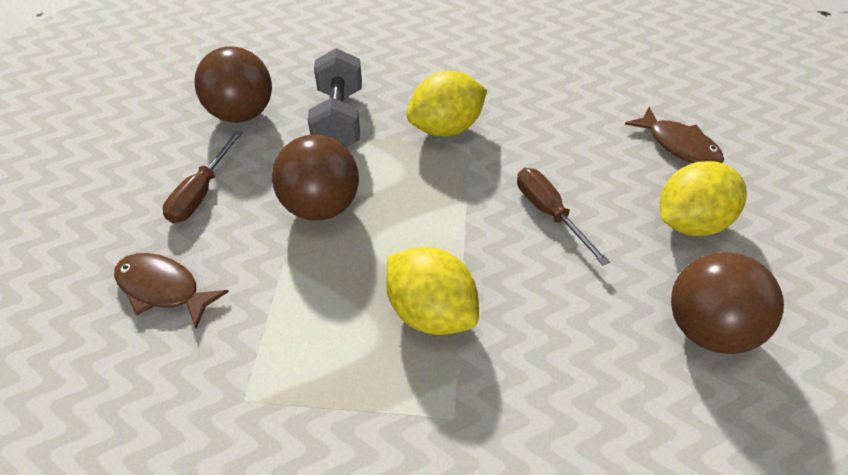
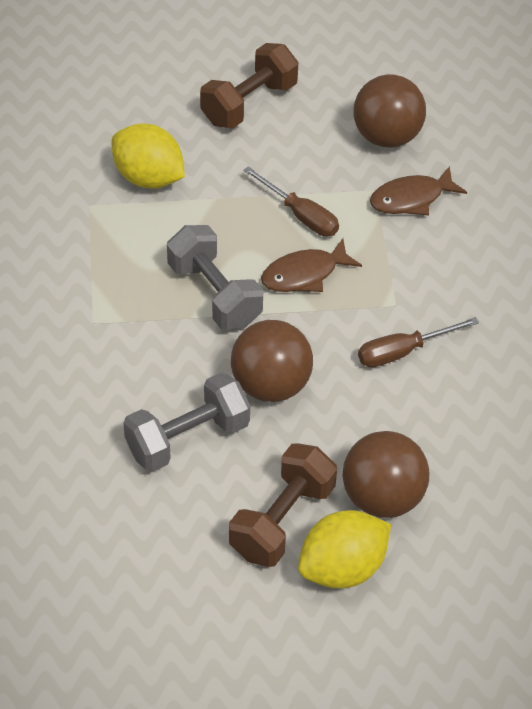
brown dumbbell: none = 0 -> [200,43,298,129] [229,443,337,567] = 2
grey dumbbell: [308,48,362,147] = 1 -> [123,372,250,472] [167,225,263,330] = 2
yellow lemon: [386,247,479,335] [406,71,487,137] [660,161,747,236] = 3 -> [111,124,185,188] [298,510,391,588] = 2

